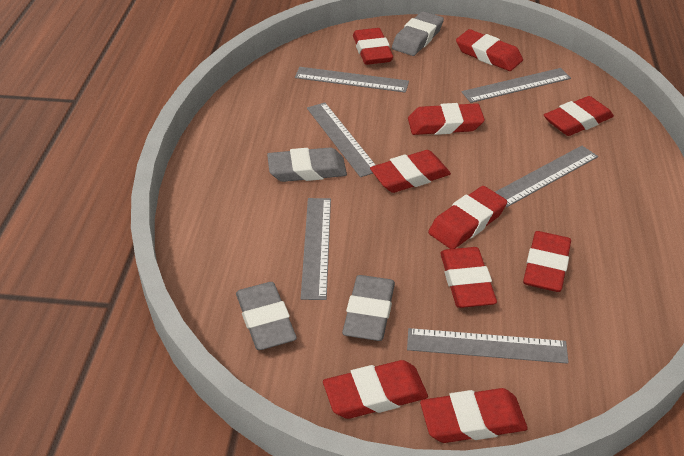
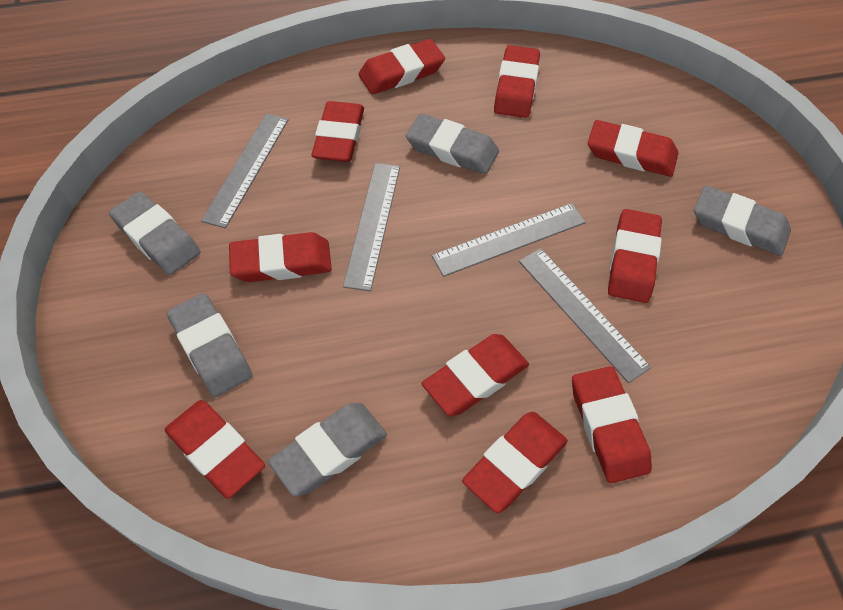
grey eraser: [236,282,297,350] [267,147,347,182] [342,275,395,341] [392,11,444,56] = 4 -> [109,191,200,275] [167,293,252,397] [268,403,387,496] [406,113,499,174] [694,185,791,256] = 5
grey ruler: [295,67,409,93] [301,198,331,300] [307,103,375,177] [407,328,568,364] [462,68,571,103] [495,146,598,207] = 6 -> [201,113,289,229] [343,163,400,291] [432,203,586,277] [519,248,651,383] = 4

